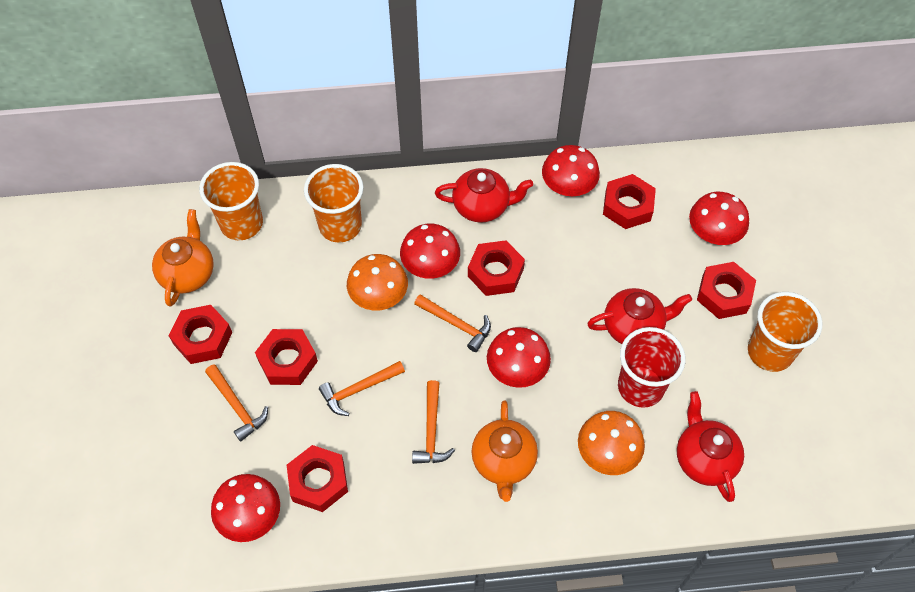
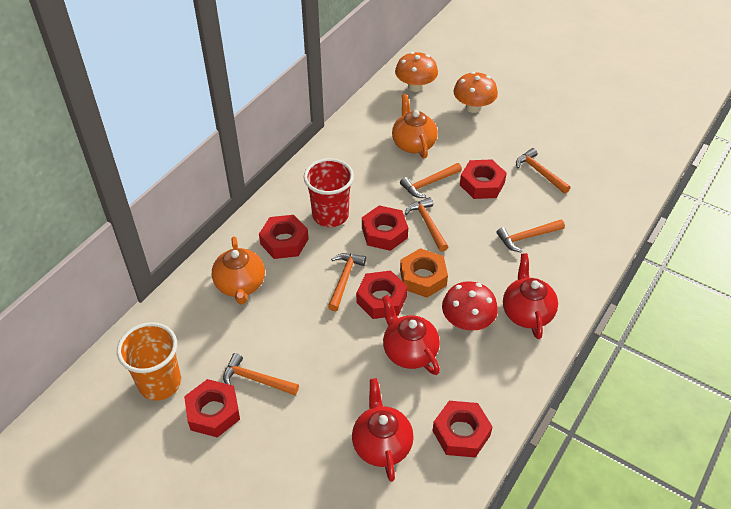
orange cup: [199,162,263,240] [304,164,364,243] [748,292,822,372] = 3 -> [117,322,181,401] = 1
orange hammer: [205,364,268,442] [319,361,405,416] [412,380,455,464] [414,294,491,352] = 4 -> [223,353,299,395] [328,253,366,311] [400,163,462,198] [405,197,448,252] [497,220,565,252] [516,148,571,194] = 6
orange nut: none = 0 -> [400,248,448,298] = 1
red mushroom: [211,474,280,542] [400,224,460,279] [487,327,551,388] [542,145,600,196] [689,192,749,245] = 5 -> [442,281,498,331] = 1

